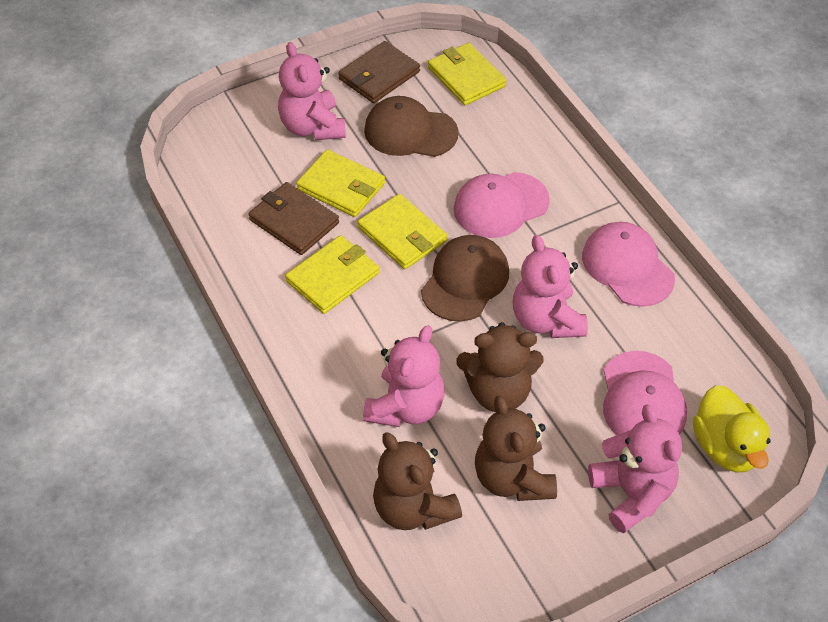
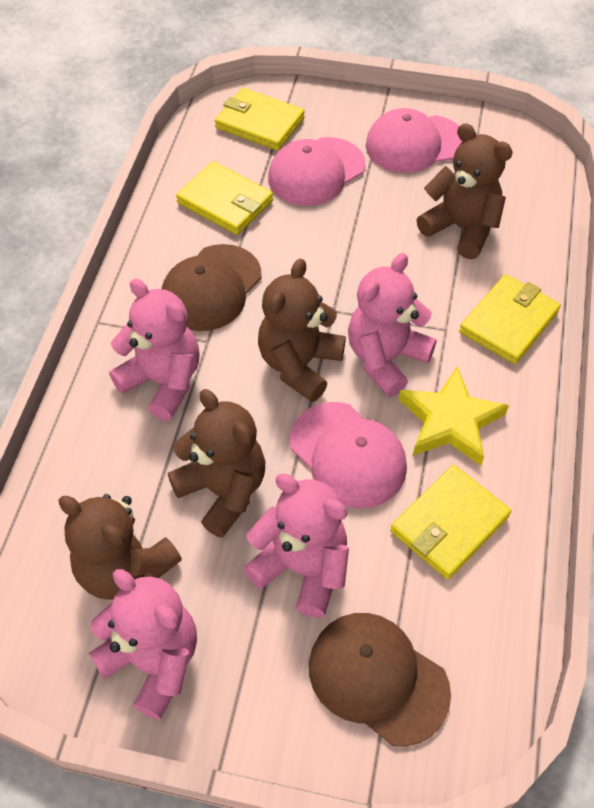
brown teddy bear: [373,432,462,530] [456,322,543,412] [475,396,557,501] = 3 -> [58,494,182,600] [168,389,265,538] [258,258,346,402] [417,123,513,259] = 4
brown wallet: [248,182,339,255] [338,41,420,103] = 2 -> none = 0
yellow duck: [693,385,770,473] = 1 -> none = 0
yellow star: none = 0 -> [399,366,509,465] = 1

